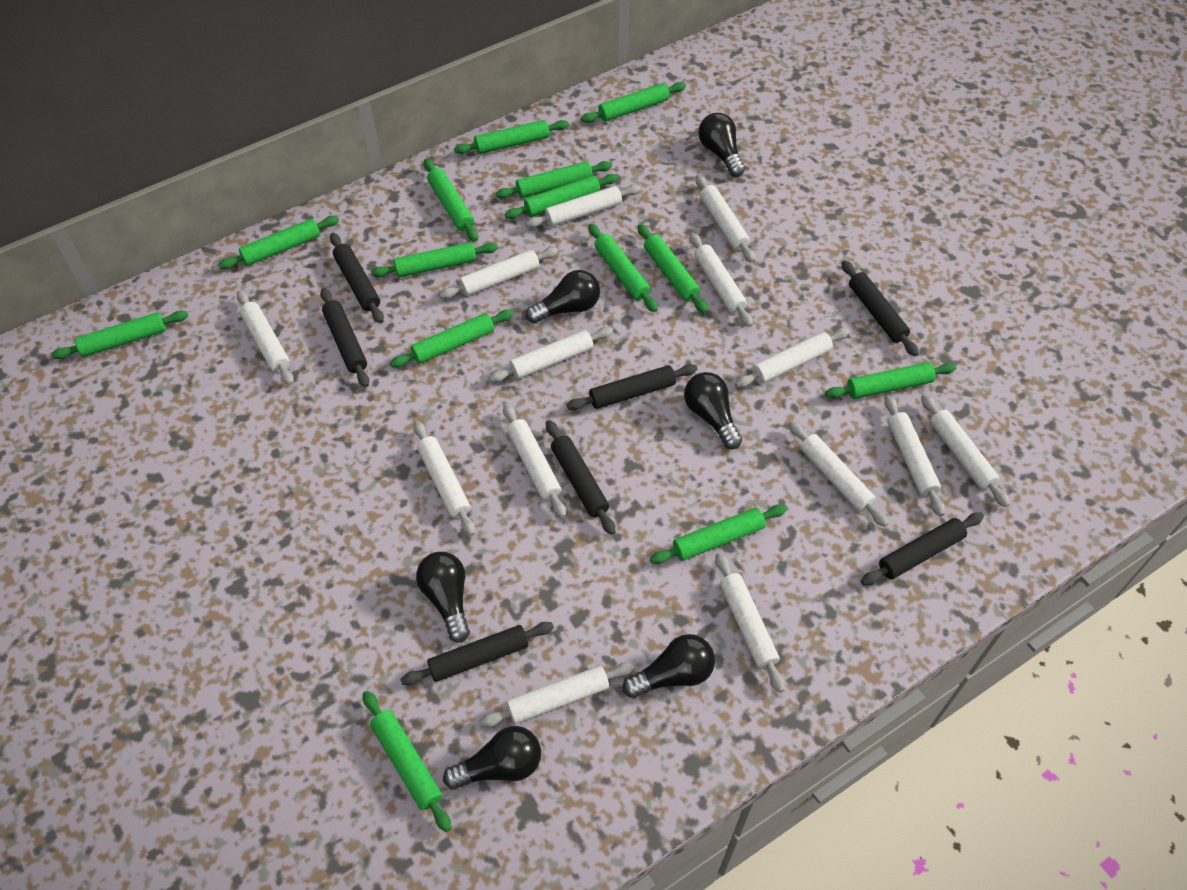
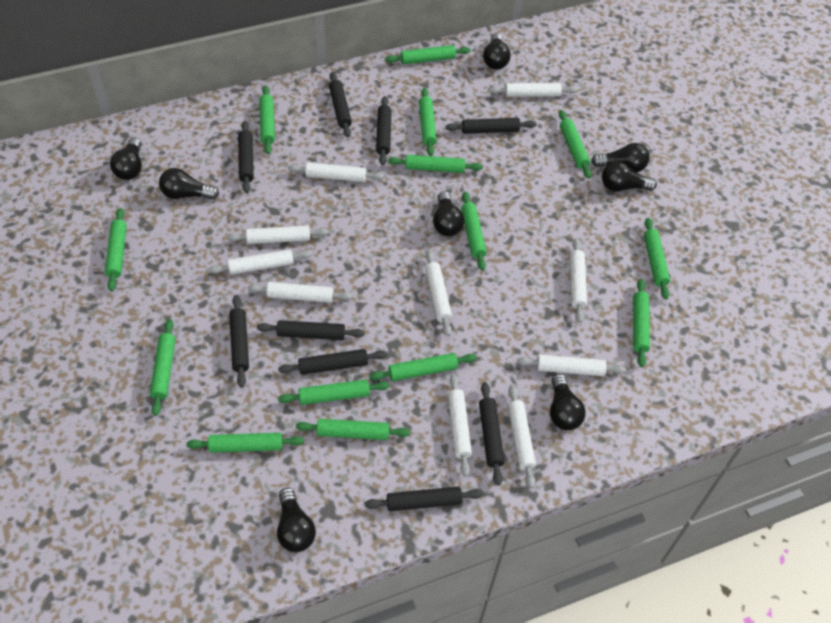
black light bulb: [416,552,470,643] [443,726,541,789] [526,270,600,324] [623,634,715,698] [684,372,742,449] [698,113,745,177] = 6 -> [110,137,142,180] [159,168,219,199] [277,488,316,552] [433,191,464,236] [483,33,511,70] [550,374,586,430] [591,143,650,172] [602,161,657,192] = 8
black rolling pin: [320,288,370,388] [330,233,384,323] [400,622,554,686] [546,420,615,535] [567,364,698,410] [842,260,919,356] [861,512,984,585] = 7 -> [229,295,249,388] [238,121,254,193] [257,320,365,340] [278,349,387,375] [329,72,352,137] [365,486,483,511] [376,96,392,165] [445,118,536,134] [479,382,504,486] = 9
white rolling pin: [237,290,294,385] [413,421,475,536] [439,247,558,299] [480,662,635,727] [489,327,613,382] [503,404,566,518] [525,185,641,228] [690,233,753,327] [695,175,755,263] [715,553,785,693] [735,328,849,388] [788,421,889,527] [884,395,945,516] [921,395,1010,507] = 14 -> [209,249,312,275] [227,225,329,244] [248,282,352,303] [288,162,384,182] [425,250,452,336] [448,374,472,476] [489,83,577,97] [507,385,536,488] [517,355,626,376] [570,238,587,323] = 10

